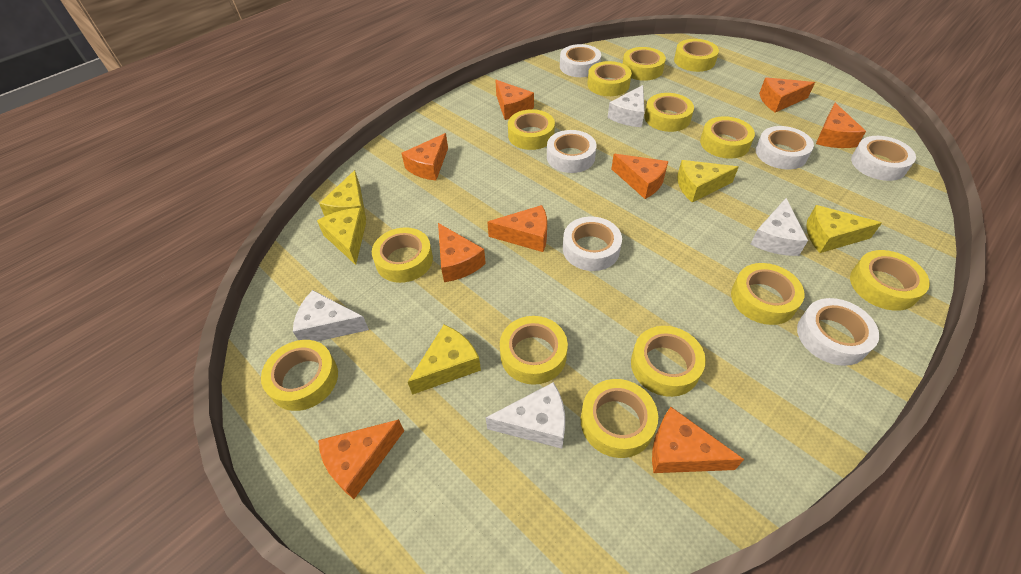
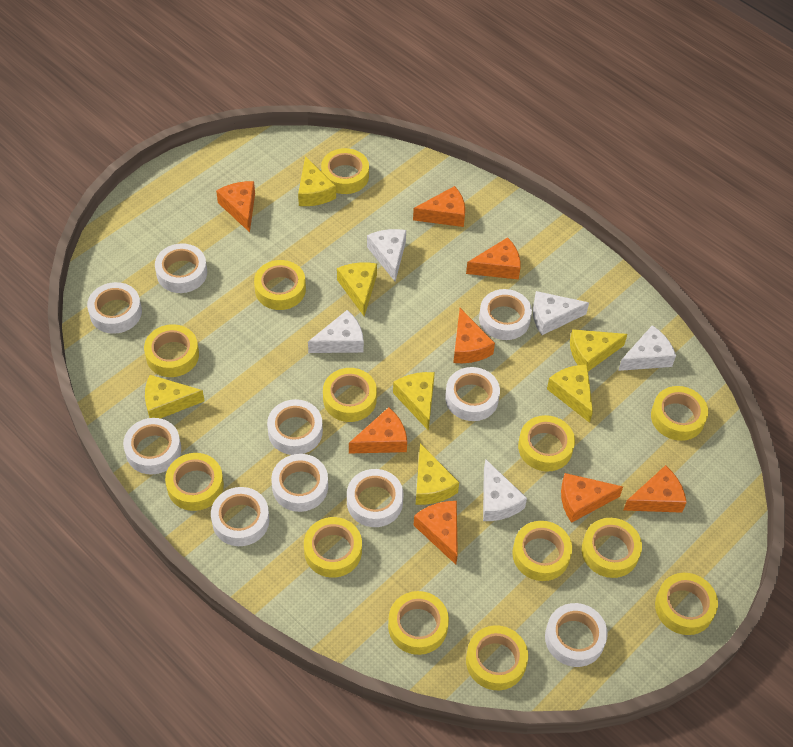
orange cheese: [318,419,404,499] [402,133,448,181] [438,223,486,282] [487,205,547,252] [495,80,534,120] [611,154,668,199] [652,407,744,473] [759,77,815,112] [816,103,866,148] = 9 -> [216,181,255,232] [349,407,407,453] [413,186,465,227] [413,501,458,564] [453,308,495,363] [466,237,521,280] [561,473,623,523] [623,465,687,513] = 8
white cheese: [293,290,369,342] [485,382,565,449] [607,85,645,127] [750,198,808,256] = 4 -> [308,310,364,353] [367,229,406,281] [483,459,527,521] [533,291,589,335] [618,325,676,371] = 5
white tape: [547,130,597,173] [560,44,601,77] [563,217,622,271] [755,126,814,169] [797,298,879,366] [851,136,916,181] = 6 -> [87,282,142,334] [123,418,181,475] [155,243,207,293] [211,487,269,546] [267,399,323,455] [271,454,328,512] [347,469,404,527] [445,367,500,421] [479,289,532,340] [545,603,608,667] = 10
yellow cheese: [317,208,366,265] [319,170,366,220] [408,325,481,395] [677,160,738,202] [806,205,882,253] = 5 -> [145,375,204,419] [298,156,336,206] [337,262,377,316] [393,372,435,431] [416,443,459,505] [547,365,593,423] [570,329,627,371] = 7

